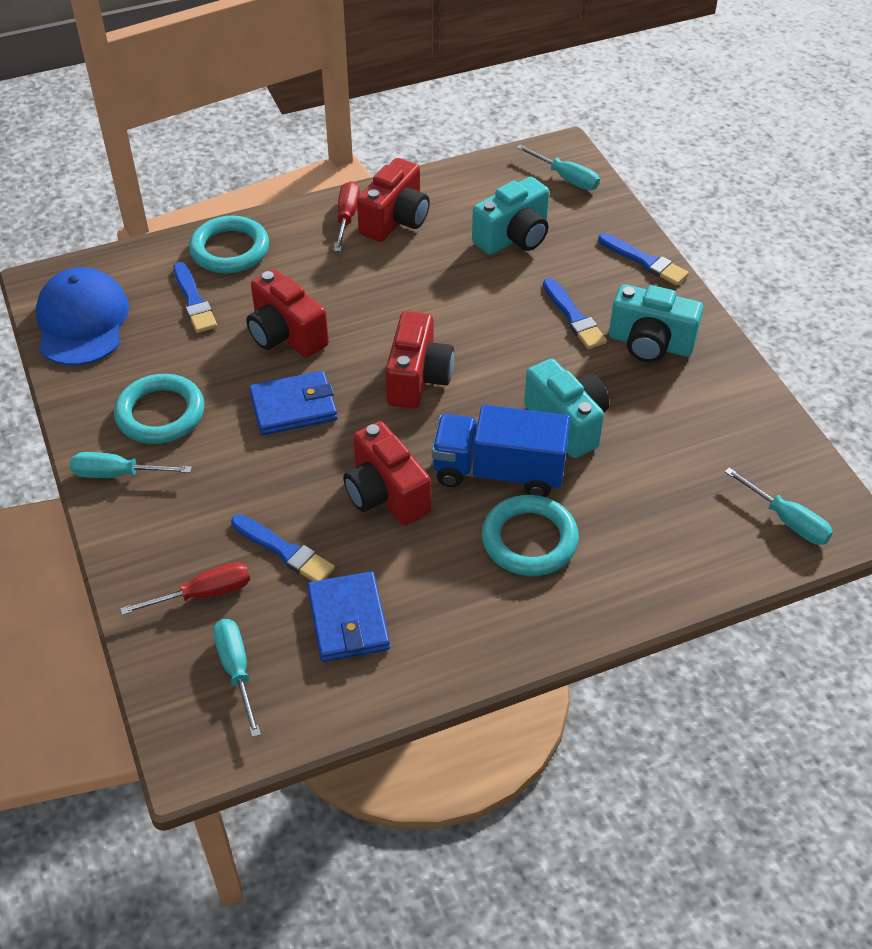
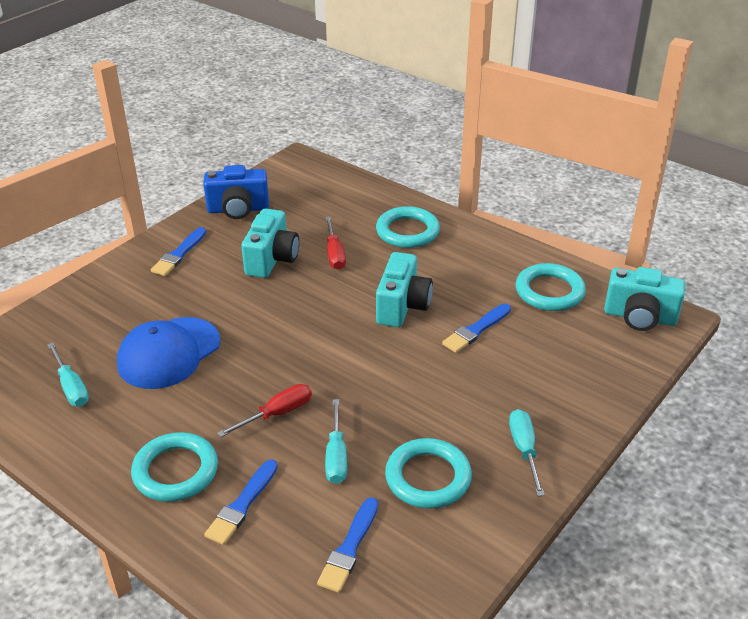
blue camera: none = 0 -> [203,165,269,219] = 1
blue truck: [432,405,570,497] = 1 -> none = 0
blue wallet: [249,371,337,435] [307,571,390,662] = 2 -> none = 0
red camera: [246,269,329,358] [343,421,431,525] [357,158,430,242] [385,311,454,409] = 4 -> none = 0
turquoise ring: [114,374,205,444] [189,216,269,273] [482,495,579,576] = 3 -> [131,432,218,502] [376,206,440,248] [385,438,472,509] [516,263,586,311] = 4
turquoise screwdriver: [70,452,192,478] [213,619,261,737] [516,144,600,190] [725,468,833,545] = 4 -> [47,343,89,407] [325,399,347,484] [509,409,545,496] = 3

